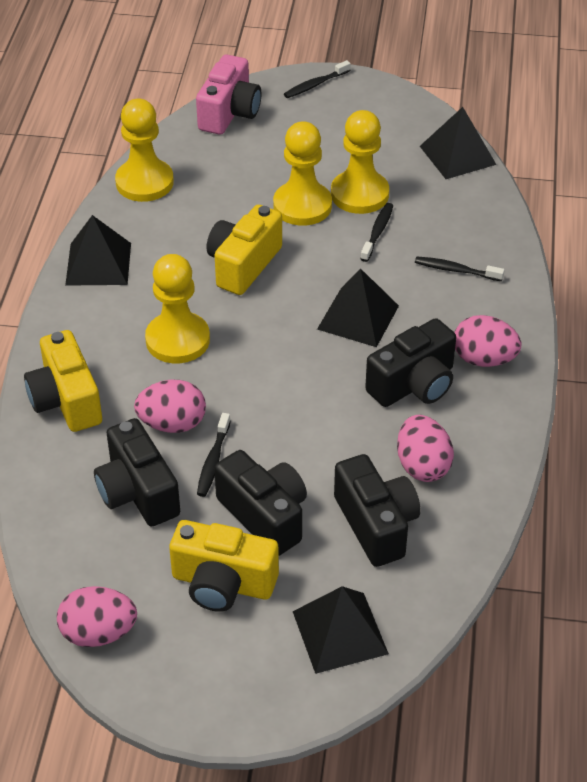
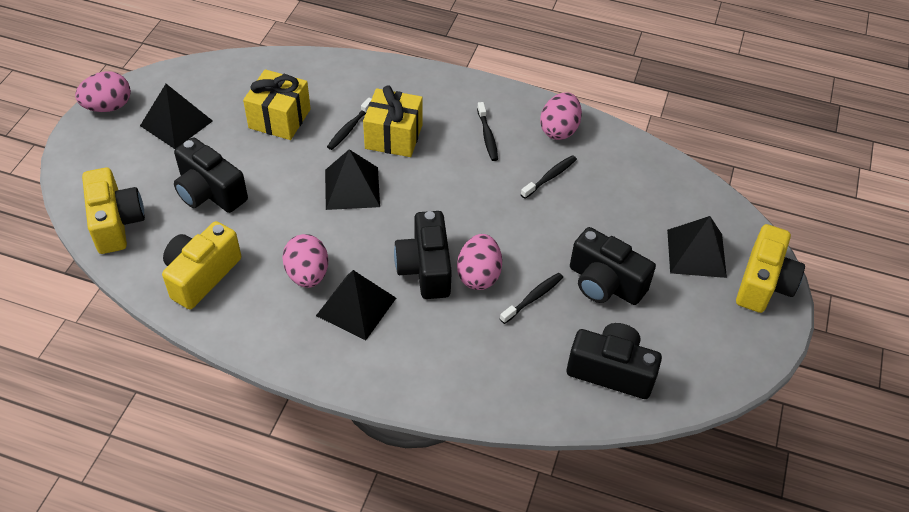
pink camera: [196,55,262,135] = 1 -> none = 0
yellow gift: none = 0 -> [243,69,311,140] [363,85,423,157] = 2
yellow pawn: [115,99,174,202] [145,254,210,363] [273,121,332,226] [331,110,389,214] = 4 -> none = 0

